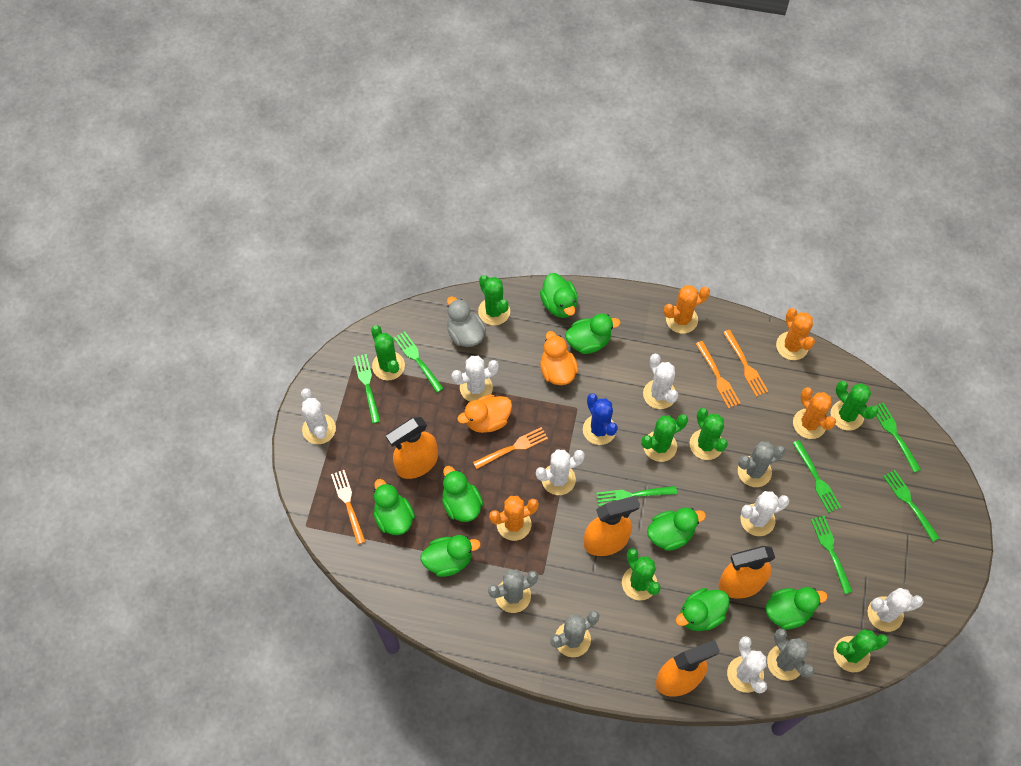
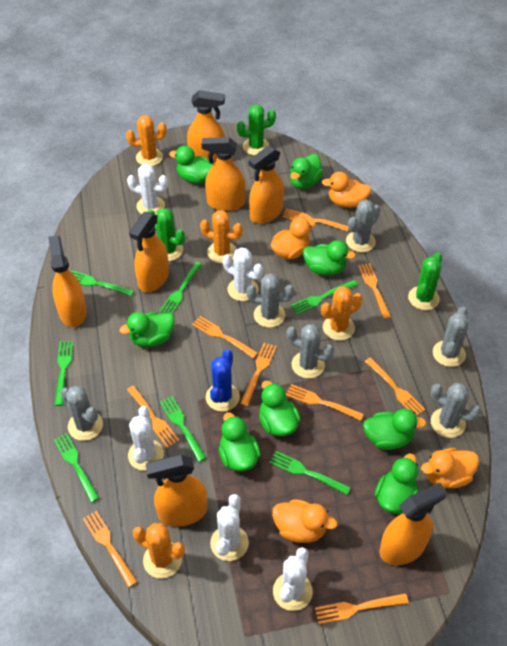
green cactus: [371,325,405,380] [478,275,510,326] [622,548,661,601] [641,414,688,462] [690,408,728,460] [830,381,878,430] [834,629,889,672] = 7 -> [147,208,185,261] [237,105,276,155] [408,252,442,310] = 3
grey cactus: [488,569,538,613] [550,611,599,657] [738,441,785,487] [767,629,815,681] = 4 -> [60,385,103,441] [246,273,294,328] [286,324,334,378] [346,199,380,252] [430,383,481,438] [433,307,469,367] = 6
grey duck: [447,297,486,347] = 1 -> none = 0
orange duck: [457,394,512,433] [540,331,578,385] = 2 -> [271,217,316,260] [272,499,338,543] [322,172,371,208] [421,448,479,488] = 4
orange fork: [331,470,366,545] [473,427,548,469] [696,341,740,408] [723,330,768,397] = 4 -> [83,511,137,587] [127,386,179,448] [192,316,258,358] [240,343,277,406] [282,209,348,232] [286,384,364,421] [315,593,409,624] [358,263,391,319] [365,357,425,415] = 9
orange spray bottle: [386,417,438,479] [584,495,640,556] [656,640,720,697] [718,546,775,599] = 4 -> [48,235,87,327] [129,212,169,292] [145,454,207,527] [187,90,225,164] [202,137,245,211] [249,146,284,224] [379,483,447,565] = 7
white cactus: [301,388,336,444] [452,356,499,402] [536,450,585,495] [643,354,678,409] [727,636,767,694] [741,491,790,536] [868,588,924,632] = 7 -> [127,164,168,214] [128,406,164,471] [210,494,249,561] [223,247,263,301] [273,547,313,611] = 5

